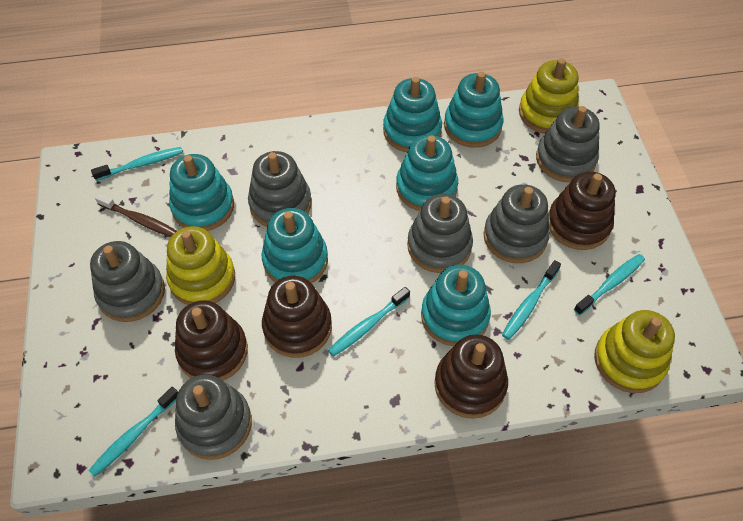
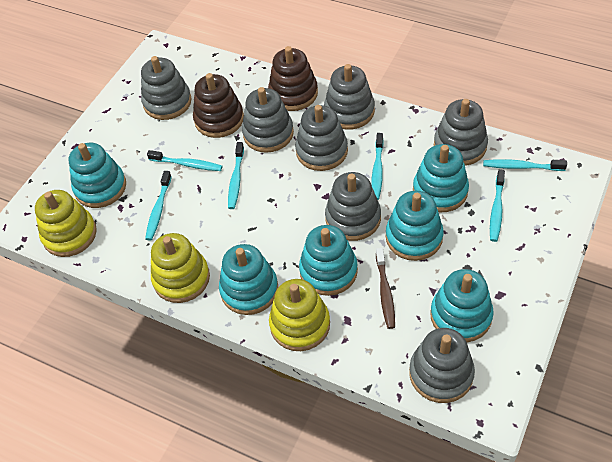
brown stacking toy: [175,300,248,381] [262,276,332,358] [434,334,508,419] [549,171,615,250] = 4 -> [193,73,244,138] [268,46,318,111] = 2
grey stacking toy: [90,241,165,322] [175,375,252,460] [248,151,312,227] [407,194,473,273] [484,184,550,263] [536,106,599,182] = 6 -> [141,56,192,120] [242,87,294,153] [295,105,348,171] [324,64,375,130] [325,172,381,241] [409,328,475,403] [434,99,488,166] = 7
turquoise toothbrush: [88,387,178,477] [91,147,183,181] [328,287,410,357] [502,260,561,340] [574,254,645,315] = 5 -> [145,171,172,240] [147,150,222,171] [228,142,244,209] [371,133,384,200] [483,159,567,171] [490,170,505,242] = 6

